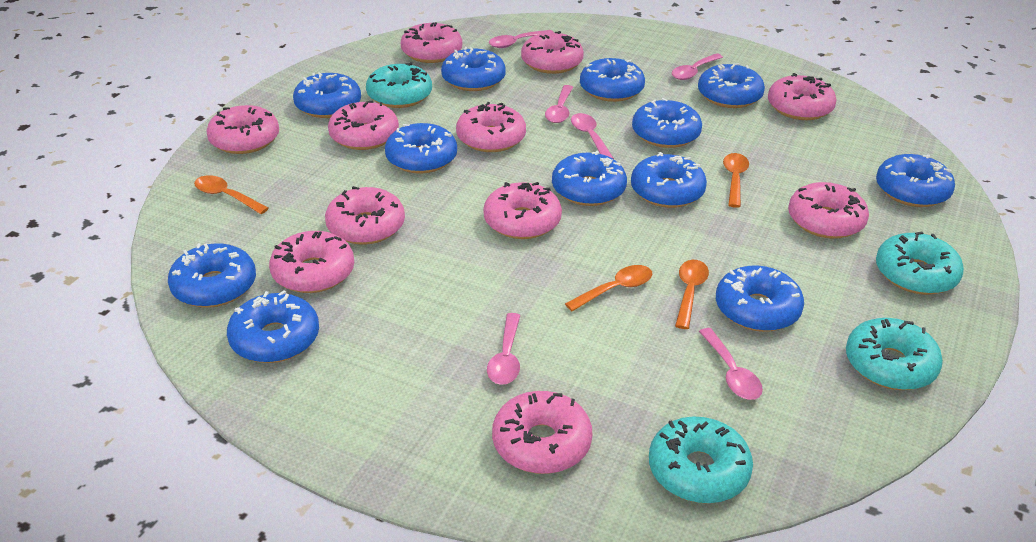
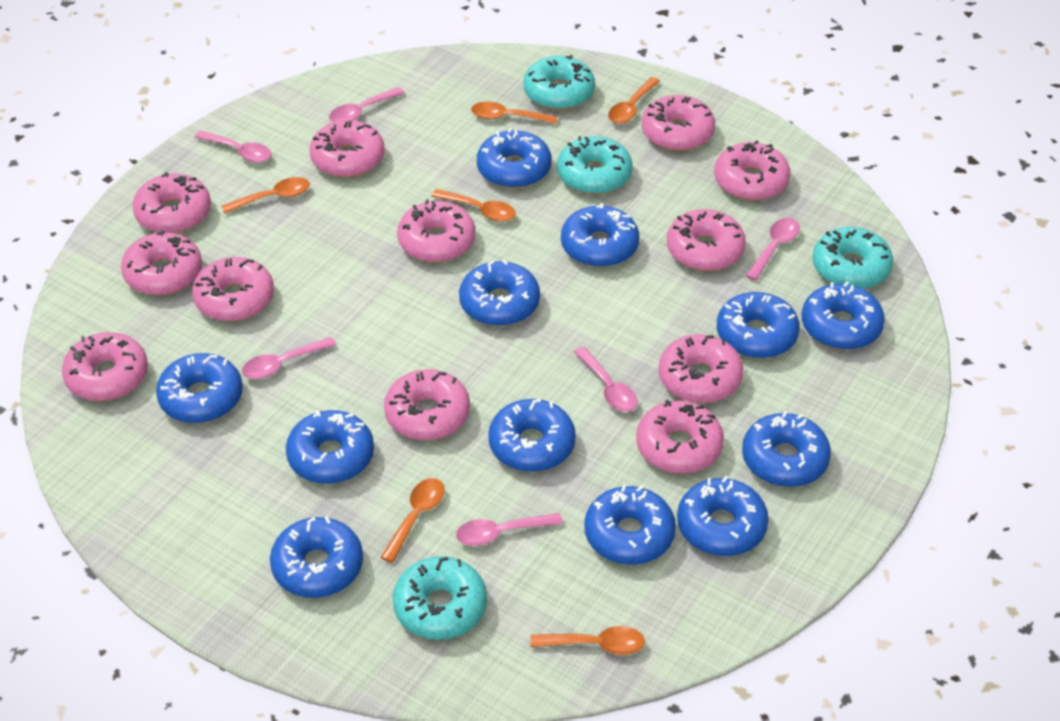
orange spoon: [194,175,269,214] [565,265,652,311] [675,260,709,329] [723,153,749,208] = 4 -> [221,177,310,214] [380,478,445,563] [431,189,516,222] [471,102,558,124] [530,626,645,655] [608,77,660,124] = 6
pink donut: [206,105,279,154] [269,231,354,293] [325,186,405,245] [328,100,399,150] [401,22,462,63] [456,102,526,152] [483,182,562,239] [492,391,592,474] [521,31,584,74] [768,73,837,120] [788,182,869,239] = 11 -> [62,332,148,401] [121,230,202,295] [132,172,211,233] [192,257,274,321] [310,120,385,177] [384,369,470,440] [397,199,476,262] [636,400,724,474] [642,95,715,151] [659,334,743,403] [667,209,746,271] [714,140,791,201] = 12

